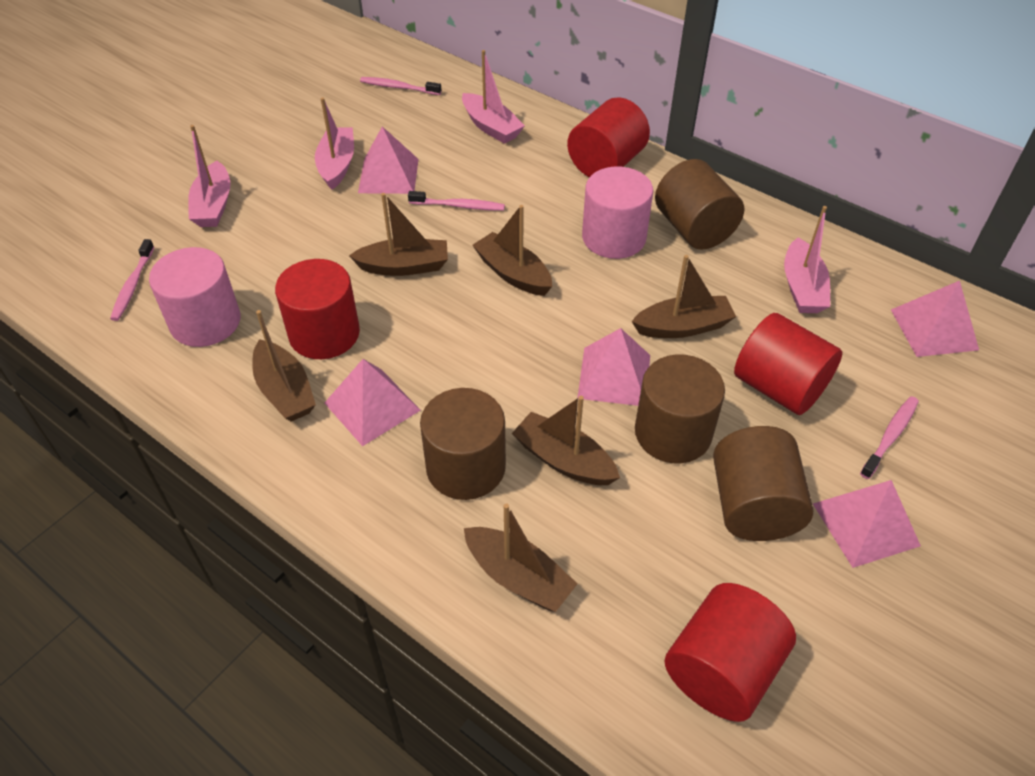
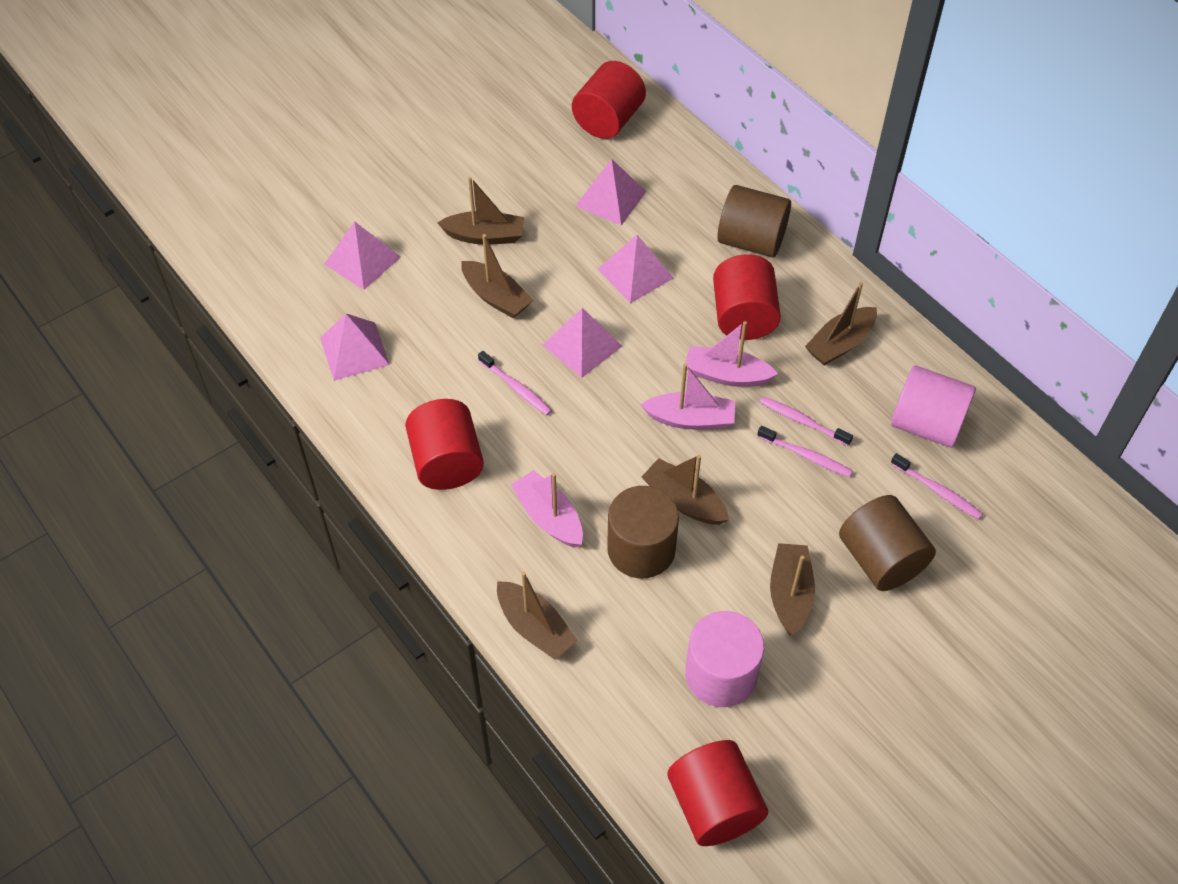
brown cylinder: [420,388,506,500] [635,354,725,464] [655,159,744,250] [713,426,813,541] = 4 -> [607,486,679,578] [717,185,791,257] [839,495,936,591] = 3
pink boat: [188,125,230,227] [315,97,354,190] [462,50,525,144] [784,206,830,313] = 4 -> [511,470,583,548] [641,363,735,429] [686,321,778,387] = 3

